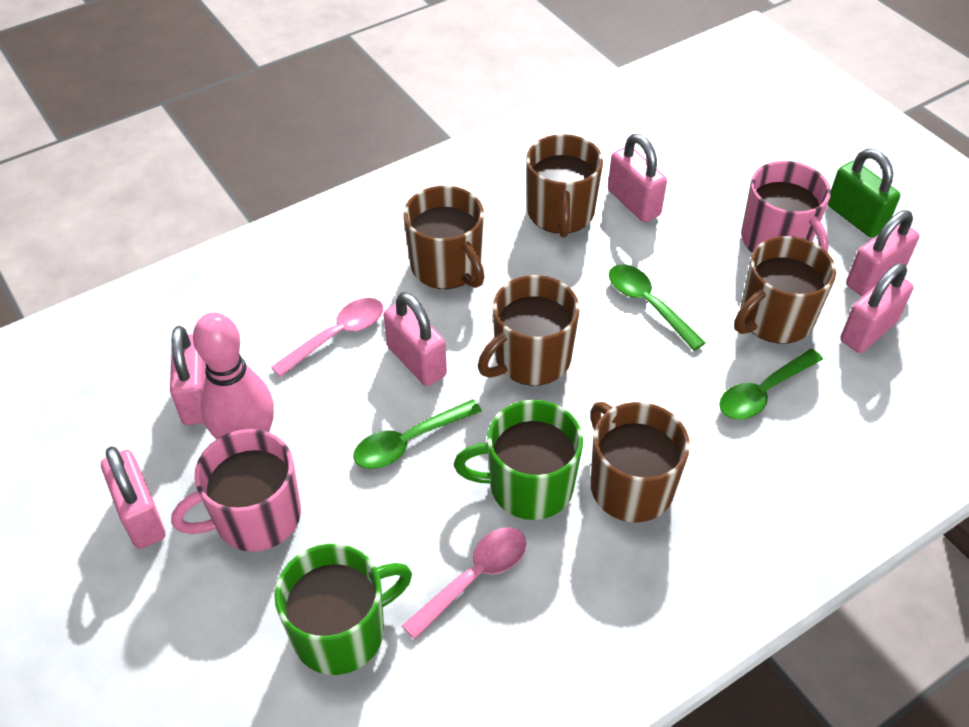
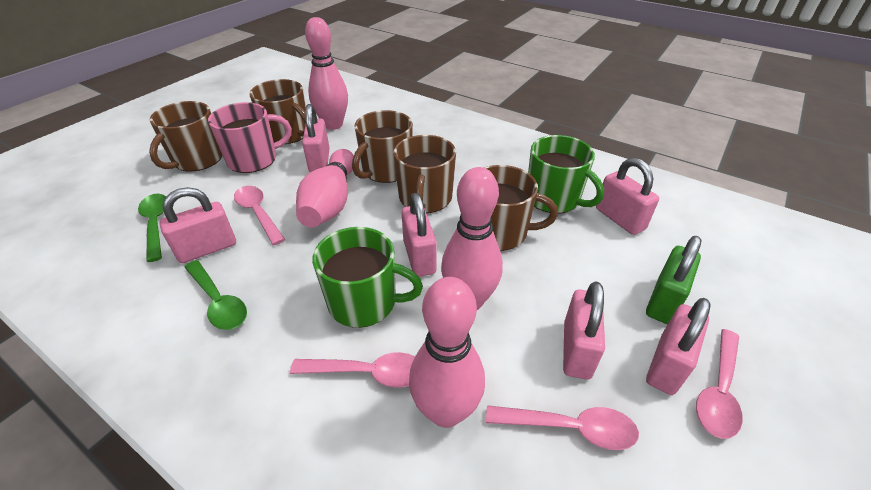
green spoon: [353,399,482,469] [609,264,706,351] [719,349,823,420] = 3 -> [138,194,166,262] [184,260,247,330] = 2
pink bowling pin: [193,312,274,439] = 1 -> [296,149,354,227] [305,17,348,130] [409,277,485,428] [441,167,503,310] = 4
pink mug: [171,429,301,552] [741,161,831,253] = 2 -> [208,102,292,173] = 1
pink spoon: [271,298,383,377] [402,527,526,640] = 2 -> [234,186,285,245] [290,352,415,388] [486,405,639,450] [696,329,743,439] = 4

